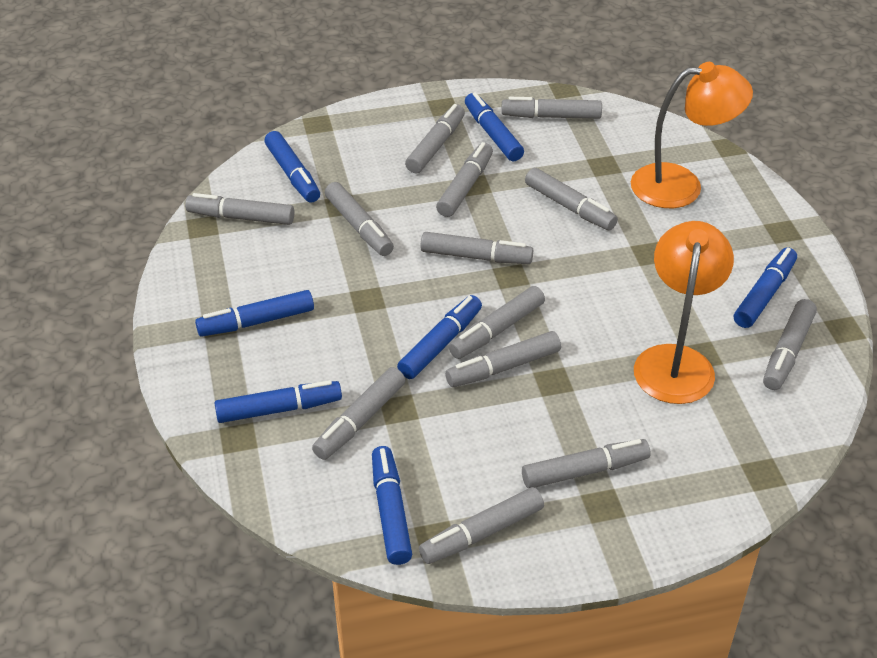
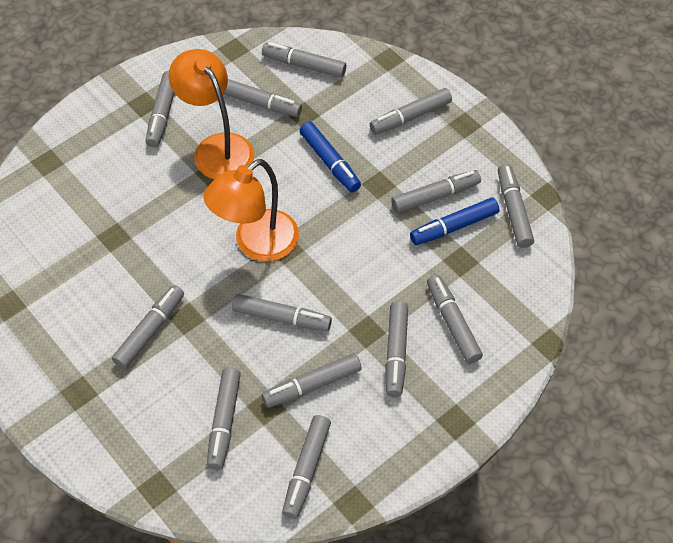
blue marker: [195,290,314,337] [215,380,342,423] [264,131,320,203] [372,446,412,565] [397,295,482,379] [465,92,524,161] [734,247,797,328] = 7 -> [300,122,361,192] [410,198,499,245] = 2

